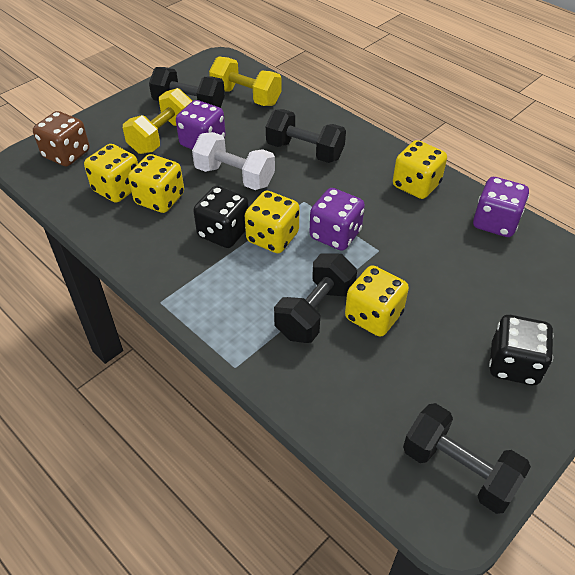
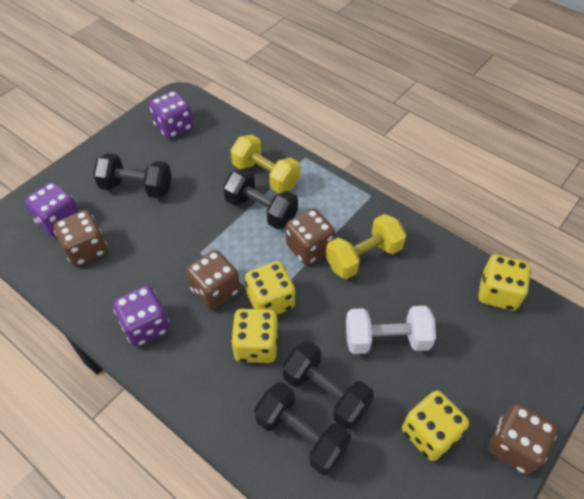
black dice: [193,186,249,248] [489,315,553,385] = 2 -> none = 0
brown dice: [33,111,90,166] = 1 -> [54,210,107,266] [186,250,240,310] [286,208,335,265] [488,403,558,474] = 4
yellow dice: [84,144,138,203] [128,154,184,213] [245,191,300,253] [345,265,409,337] [393,140,447,199] = 5 -> [231,309,279,363] [245,261,295,315] [402,391,469,461] [478,254,531,311] = 4

